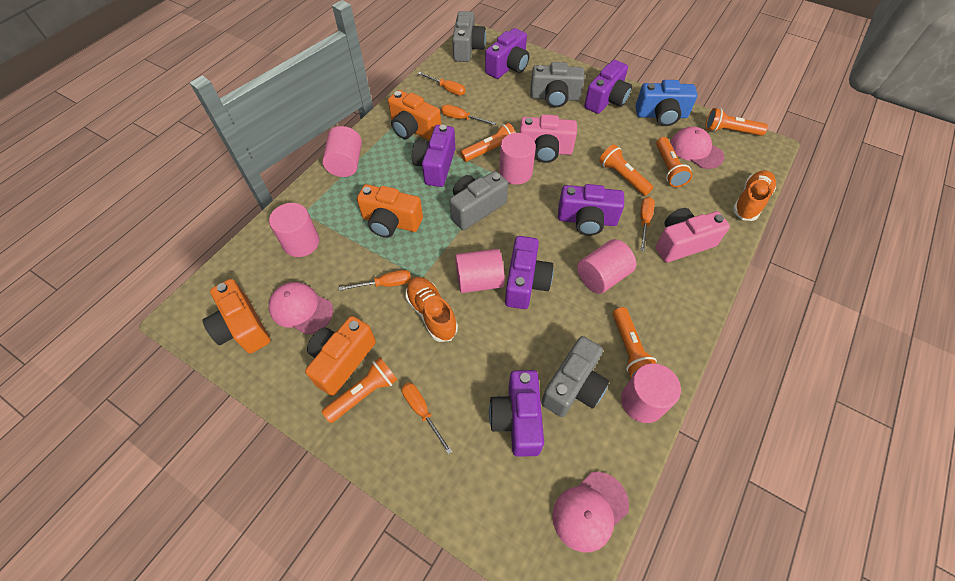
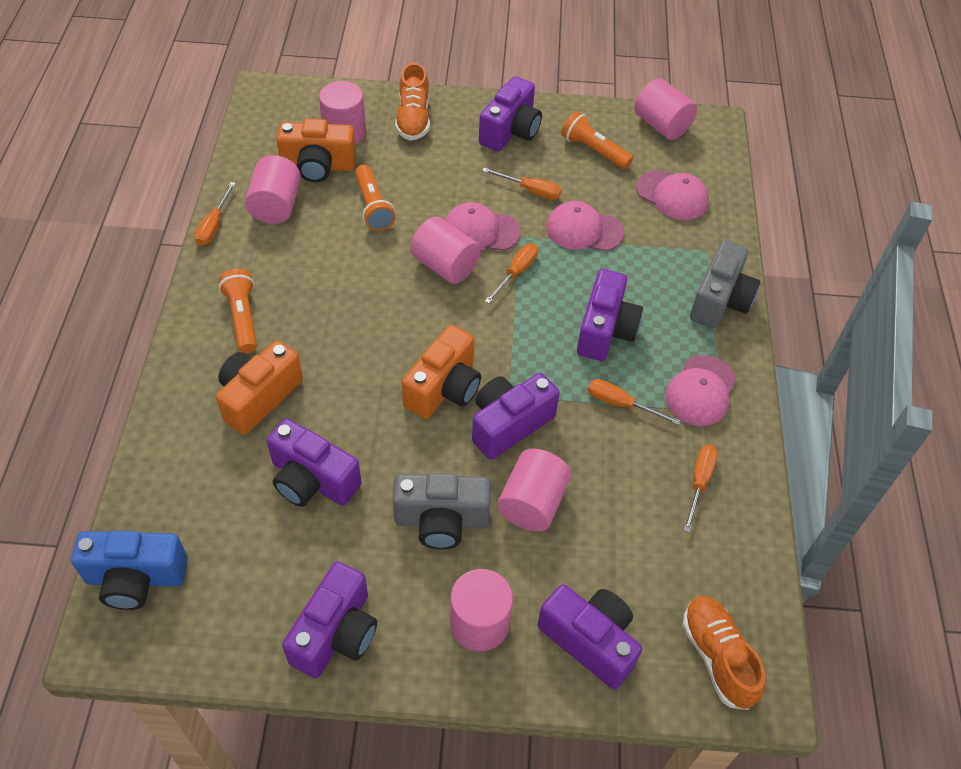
grey camera: [450,171,508,230] [452,11,486,62] [530,62,585,108] [541,336,609,417] = 4 -> [393,473,491,549] [690,240,760,328] = 2
orange camera: [203,279,270,354] [305,316,376,396] [357,184,423,238] [388,90,441,141] = 4 -> [216,340,303,435] [276,119,356,182] [402,325,481,419] = 3
orange flashlight: [322,357,398,423] [460,123,516,162] [599,144,653,196] [613,307,657,378] [656,137,692,187] [706,108,768,136] = 6 -> [219,269,257,353] [355,165,396,231] [561,111,633,169] = 3
pink camera: [520,114,577,163] [655,208,730,262] = 2 -> none = 0
pink cap: [269,282,333,335] [552,472,629,553] [670,127,724,169] = 3 -> [445,202,521,251] [546,201,624,251] [636,170,709,220] [665,355,736,426] = 4

